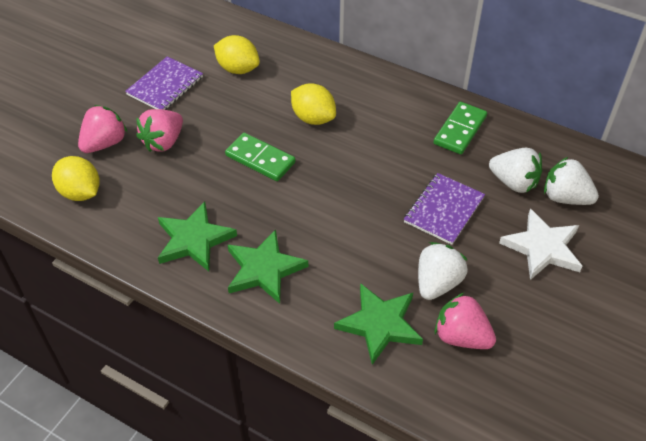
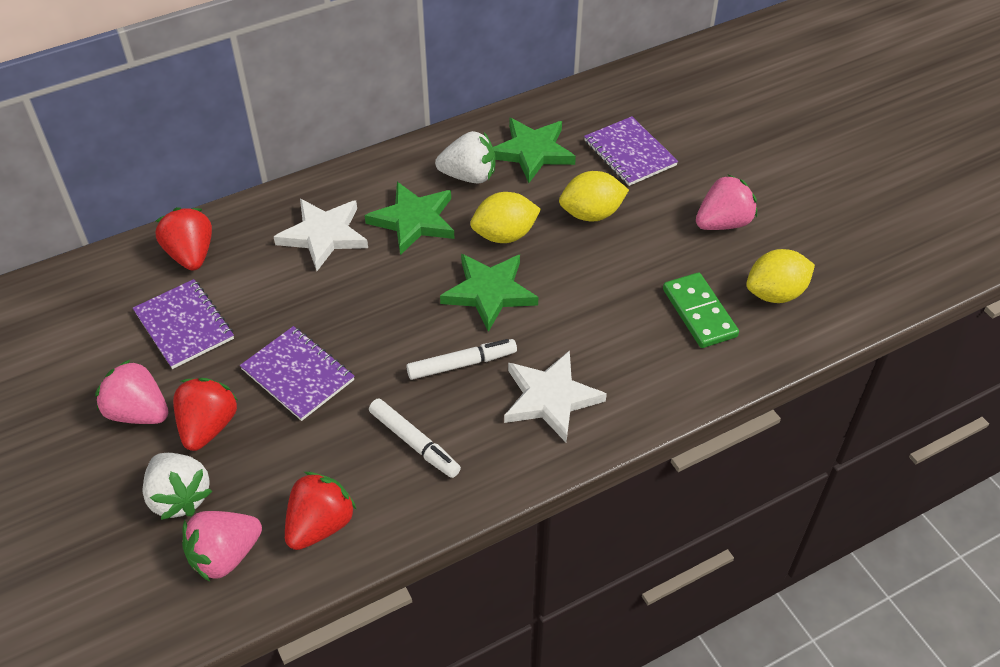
green domino: [225,133,296,181] [433,102,487,154] = 2 -> [663,272,739,348] = 1
purple notebook: [125,56,203,110] [404,173,485,245] = 2 -> [133,279,234,369] [240,326,355,421] [584,116,678,186] = 3
red strawberry: none = 0 -> [156,207,212,271] [173,378,238,451] [285,472,357,550] = 3
white marker: none = 0 -> [369,398,461,478] [406,339,517,380] = 2
white star: [499,209,582,280] = 1 -> [274,199,368,271] [504,350,607,442] = 2
white strawberry: [418,242,468,300] [489,148,542,193] [544,157,599,205] = 3 -> [143,453,212,520] [435,131,496,184] = 2

